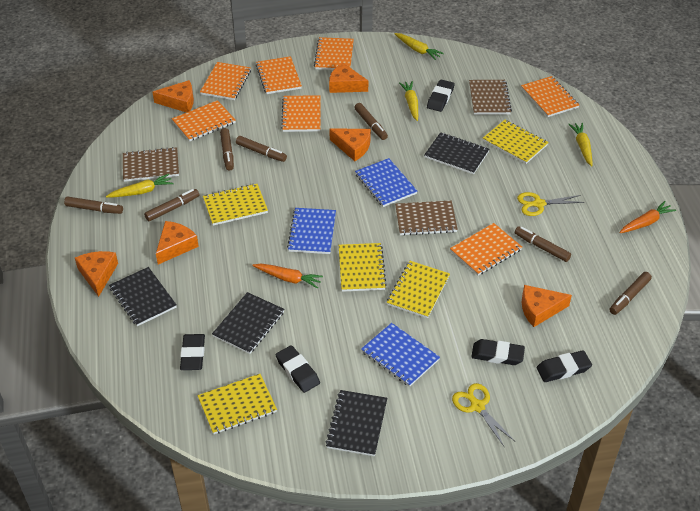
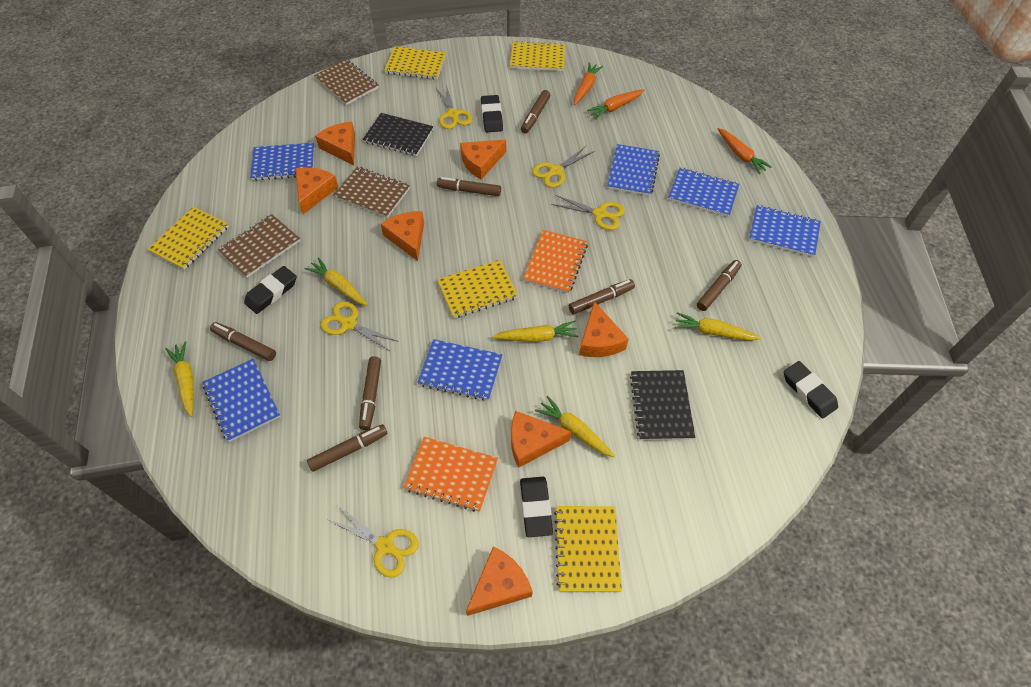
black eraser: [180,334,205,370] [276,345,320,393] [427,80,455,112] [471,339,525,365] [536,350,592,382] = 5 -> [244,266,297,314] [481,95,503,132] [520,477,553,537] [784,361,838,418] = 4
black notebook: [109,267,177,326] [212,292,284,354] [326,390,387,456] [424,132,489,174] = 4 -> [363,113,434,156] [630,370,695,440] = 2
blue notebook: [287,208,336,254] [355,158,417,207] [361,323,440,387] = 3 -> [202,359,281,442] [250,143,314,181] [417,339,503,401] [607,144,660,196] [668,168,739,217] [749,205,821,257] = 6
orange carrot: [253,264,323,289] [619,201,676,233] = 2 -> [574,62,603,105] [587,89,644,120] [718,128,772,174] = 3
orange cheese: [75,251,118,297] [152,80,194,113] [156,221,199,265] [329,63,368,93] [330,128,371,161] [522,285,572,327] = 6 -> [296,168,338,214] [315,122,355,165] [381,211,424,261] [460,140,506,180] [466,547,533,616] [511,411,571,468] [579,301,629,357] = 7
orange notebook: [172,100,236,141] [200,62,251,100] [256,56,302,94] [281,95,321,132] [314,37,354,70] [450,223,522,276] [521,76,579,117] = 7 -> [403,437,498,512] [523,230,588,293] = 2
yellow carrot: [106,174,173,197] [394,33,444,60] [399,81,418,121] [568,123,593,166] = 4 -> [165,341,194,417] [305,257,368,306] [492,321,579,342] [535,396,616,458] [674,312,761,341] = 5
yellow scissors: [452,383,515,446] [517,192,584,216] = 2 -> [320,301,399,351] [328,506,419,578] [436,85,472,129] [532,146,594,188] [551,195,625,230] = 5

